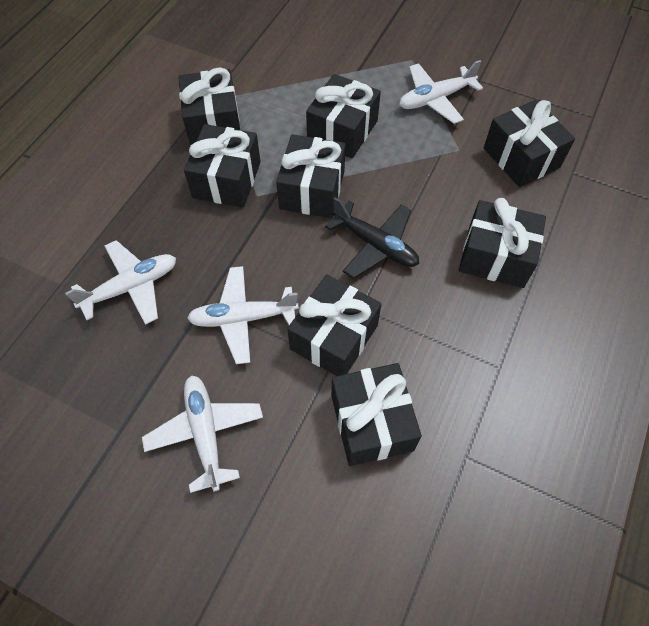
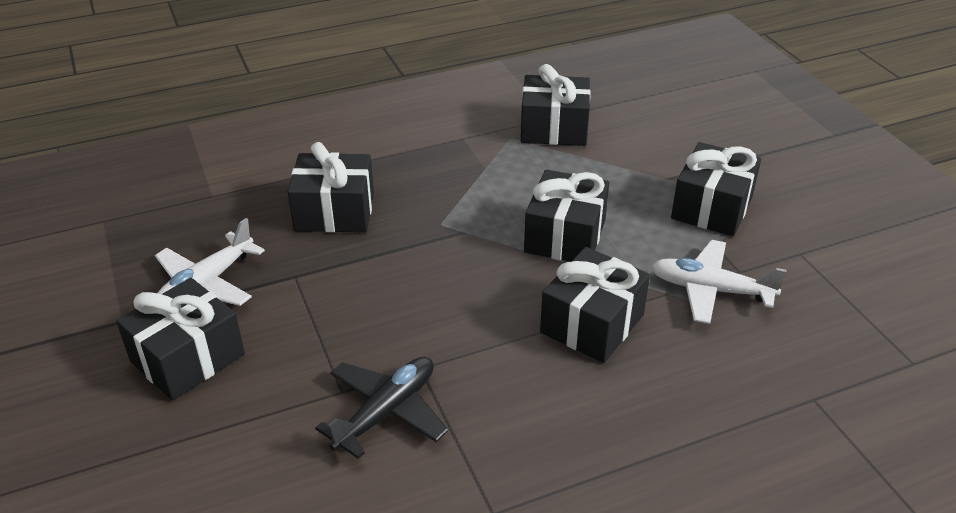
black gift: [178,68,240,146] [184,124,261,207] [276,134,346,218] [287,274,382,376] [306,74,381,158] [331,363,422,466] [459,198,546,288] [484,100,575,187] = 8 -> [116,278,245,400] [287,142,374,232] [521,64,591,146] [524,169,609,262] [540,247,650,363] [671,142,761,236] = 6
white plane: [65,240,176,325] [142,375,263,493] [187,266,299,364] [399,60,483,124] = 4 -> [155,218,265,306] [651,240,787,324] = 2

